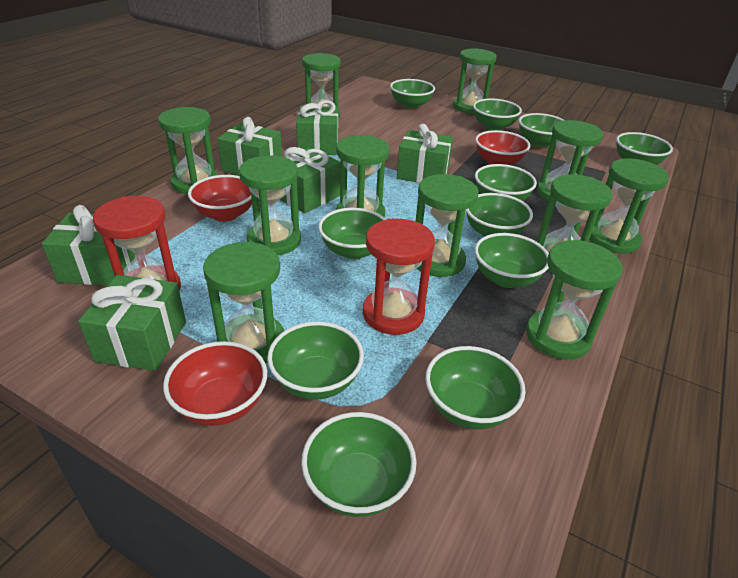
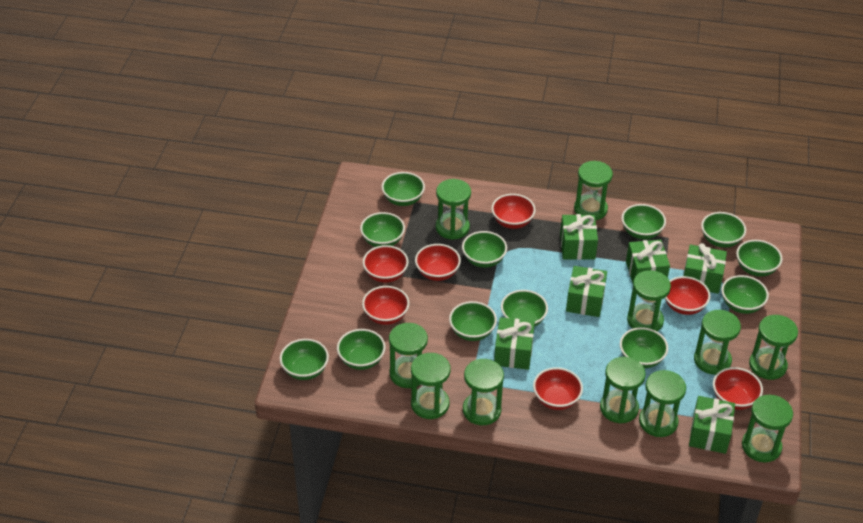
green bowl: [267,322,364,400] [301,412,417,517] [318,208,386,259] [390,79,435,109] [425,346,526,429] [466,193,533,237] [473,98,522,131] [474,233,549,288] [475,164,537,201] [518,113,564,148] [616,132,673,165] = 11 -> [280,339,329,380] [337,329,386,370] [360,212,405,247] [381,172,425,206] [449,301,497,341] [462,231,507,268] [501,290,548,327] [620,327,668,368] [622,204,666,239] [701,212,746,248] [721,275,769,314] [736,240,783,277] = 12
red bowl: [163,341,267,426] [188,175,252,222] [475,130,530,165] = 3 -> [362,286,409,325] [363,245,408,283] [415,244,461,281] [491,194,536,229] [533,367,583,410] [665,276,710,315] [713,367,763,410] = 7
red hourglass: [93,196,181,291] [363,219,435,335] = 2 -> none = 0

